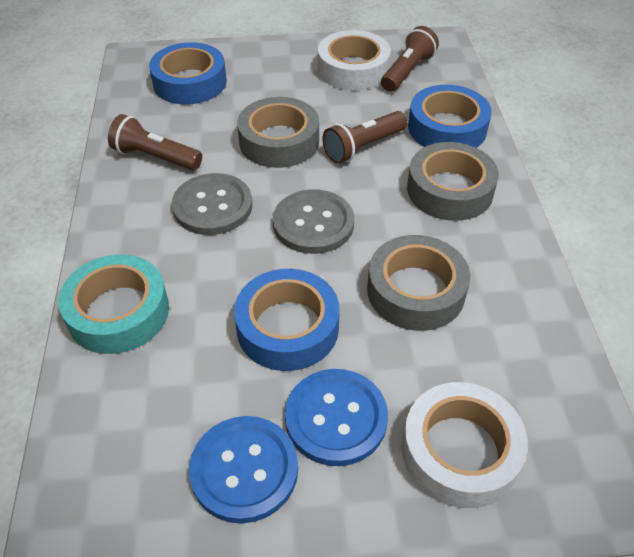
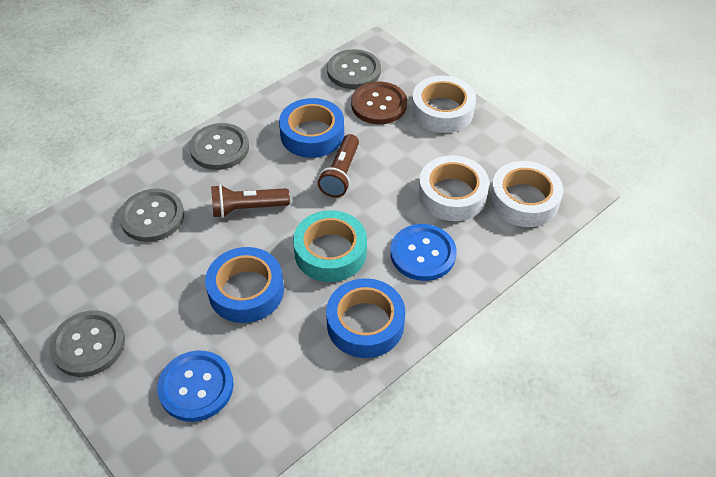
brown button: none = 0 -> [351,81,407,124] = 1
brown flashlight: [108,114,202,170] [323,111,407,164] [381,26,439,92] = 3 -> [211,185,290,218] [318,134,359,197] = 2
grey button: [172,173,252,235] [273,189,354,254] = 2 -> [50,310,125,377] [119,189,184,242] [189,123,249,170] [327,49,381,89] = 4
grey tape: [237,97,319,168] [367,235,470,331] [407,142,499,221] = 3 -> none = 0
white tape: [318,30,391,90] [402,382,528,508] = 2 -> [412,76,476,133] [418,155,489,221] [490,161,563,227] = 3

